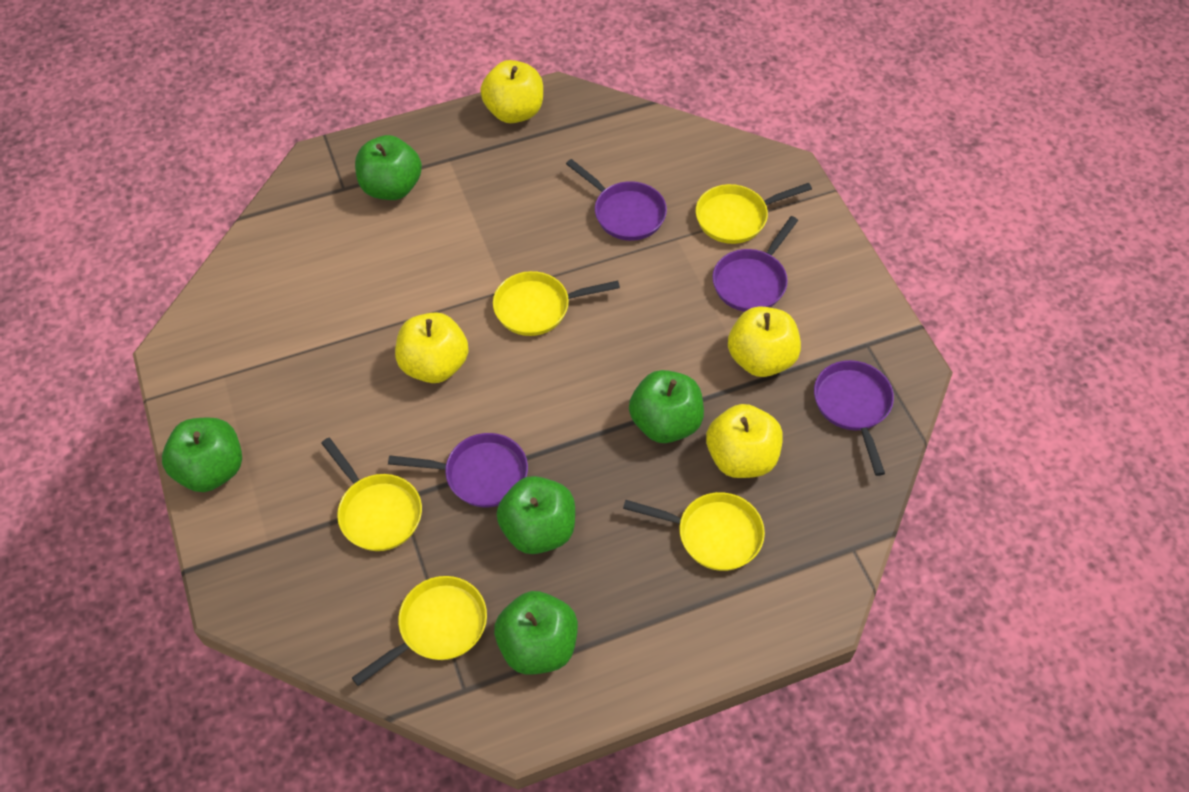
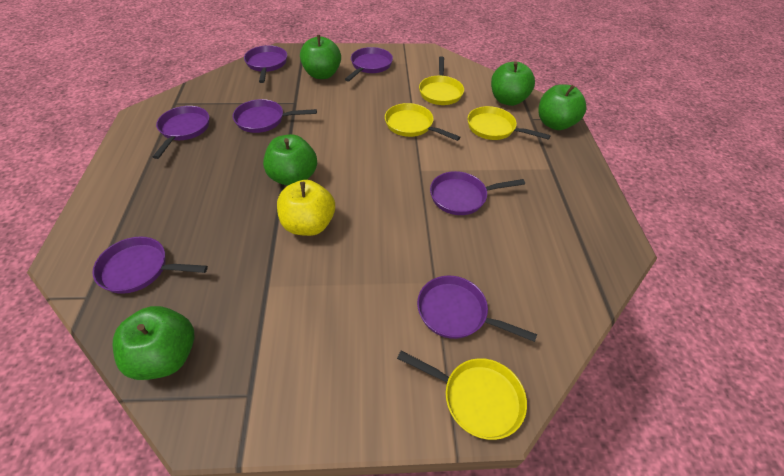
purple pan: [388,433,528,507] [566,159,667,241] [712,216,798,312] [814,360,894,476] = 4 -> [93,237,208,294] [153,106,209,159] [233,99,317,133] [244,45,287,83] [345,47,393,81] [417,276,537,342] [430,171,525,215] = 7
yellow apple: [395,312,469,383] [480,60,543,123] [706,404,783,478] [728,306,801,377] = 4 -> [277,180,335,236] = 1
yellow pan: [321,438,422,551] [352,576,487,686] [493,271,620,336] [623,492,765,571] [696,183,812,244] = 5 -> [385,103,460,141] [397,351,527,440] [419,56,464,105] [467,106,551,140] = 4

